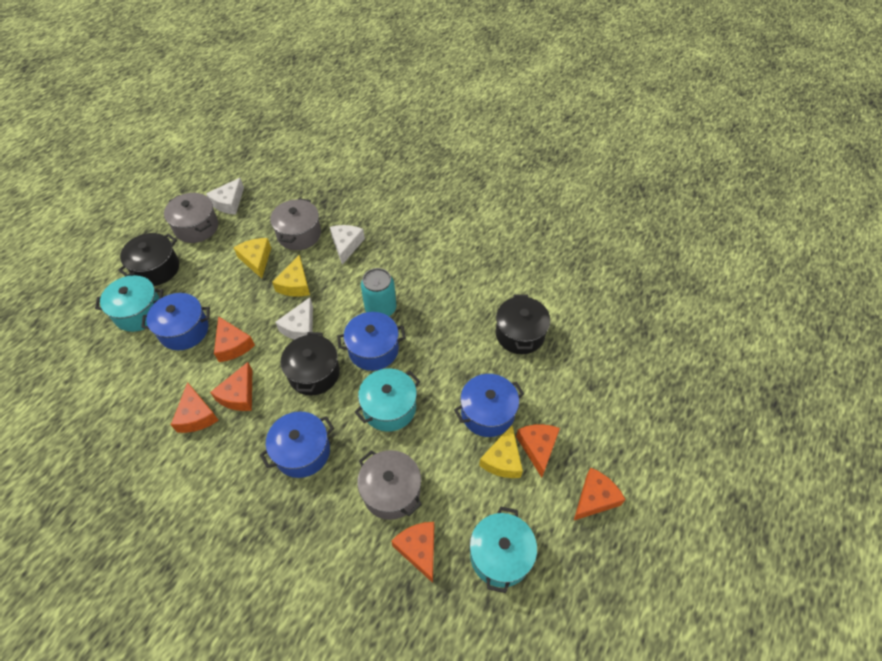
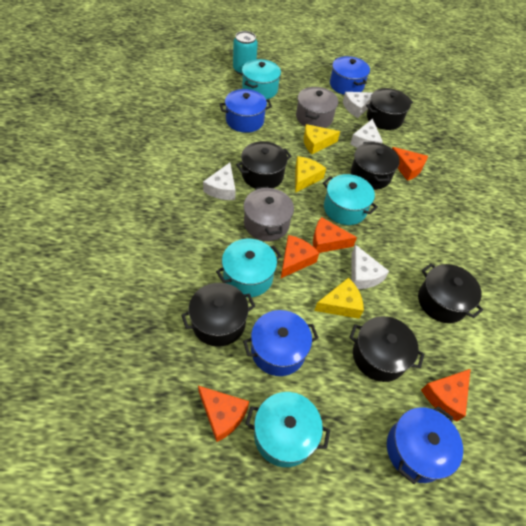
black pot: [118,233,179,286] [281,332,340,395] [496,294,550,354] = 3 -> [181,283,255,347] [236,141,292,189] [349,316,424,382] [351,142,400,190] [366,88,413,130] [418,263,483,323] = 6
grey pot: [164,193,218,243] [270,198,321,250] [357,450,422,520] = 3 -> [243,186,294,241] [296,87,338,128] = 2
orange cheese: [171,382,219,433] [210,362,252,411] [214,316,255,362] [391,522,434,583] [516,424,560,478] [574,468,626,520] = 6 -> [198,386,249,442] [281,235,319,278] [313,217,357,253] [392,147,428,181] [421,369,471,421] = 5
turquoise pot: [95,275,163,332] [355,369,420,432] [470,506,537,593] = 3 -> [216,239,281,297] [242,59,281,99] [245,392,330,467] [323,174,378,225] = 4
white cheese: [206,178,244,215] [275,297,313,340] [330,225,365,265] = 3 -> [203,163,236,200] [343,92,372,118] [350,119,383,148] [352,245,389,289] = 4

